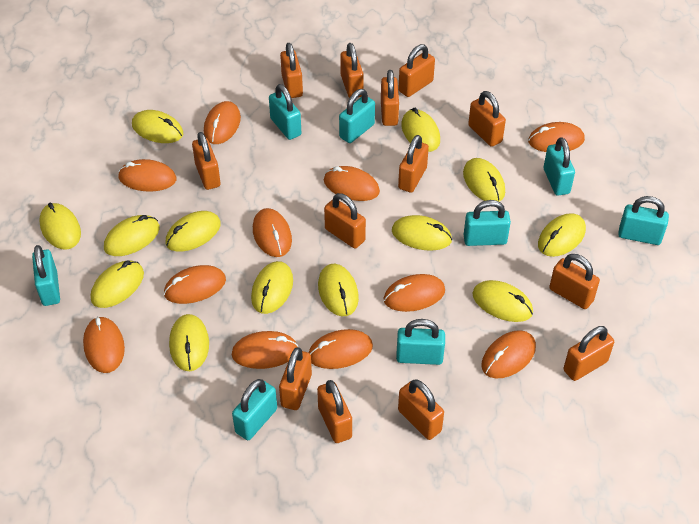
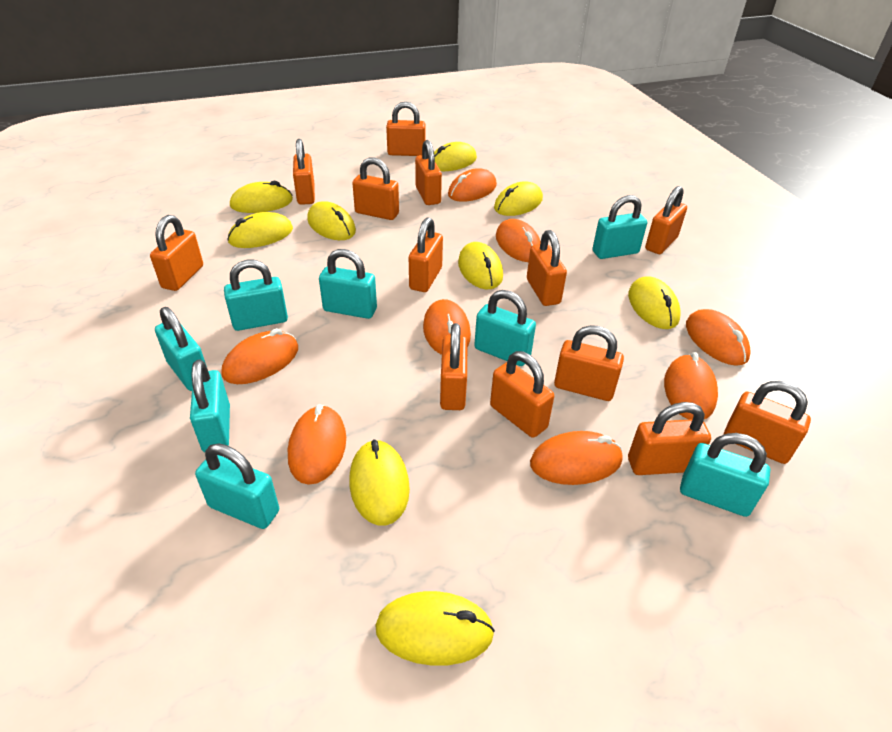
orange mouse: [83,316,125,373] [118,159,176,192] [164,265,226,304] [204,101,241,144] [232,331,299,369] [253,208,292,257] [309,329,373,369] [324,166,380,201] [383,274,445,312] [481,330,536,379] [528,122,585,152] = 11 -> [222,328,298,384] [288,404,346,485] [423,299,471,355] [448,168,497,202] [496,219,541,262] [530,431,623,485] [664,352,718,420] [686,309,751,366] = 8
yellow mouse: [39,203,81,250] [91,260,144,308] [104,215,160,256] [132,110,183,143] [165,211,221,252] [169,314,209,371] [251,261,293,314] [318,264,359,316] [392,215,452,251] [401,108,440,152] [463,158,505,202] [472,280,533,322] [538,213,586,257] = 13 -> [227,212,293,248] [230,181,293,213] [307,201,356,240] [349,440,410,526] [376,591,495,666] [434,142,477,171] [458,242,503,289] [494,181,543,216] [628,276,681,329] = 9

